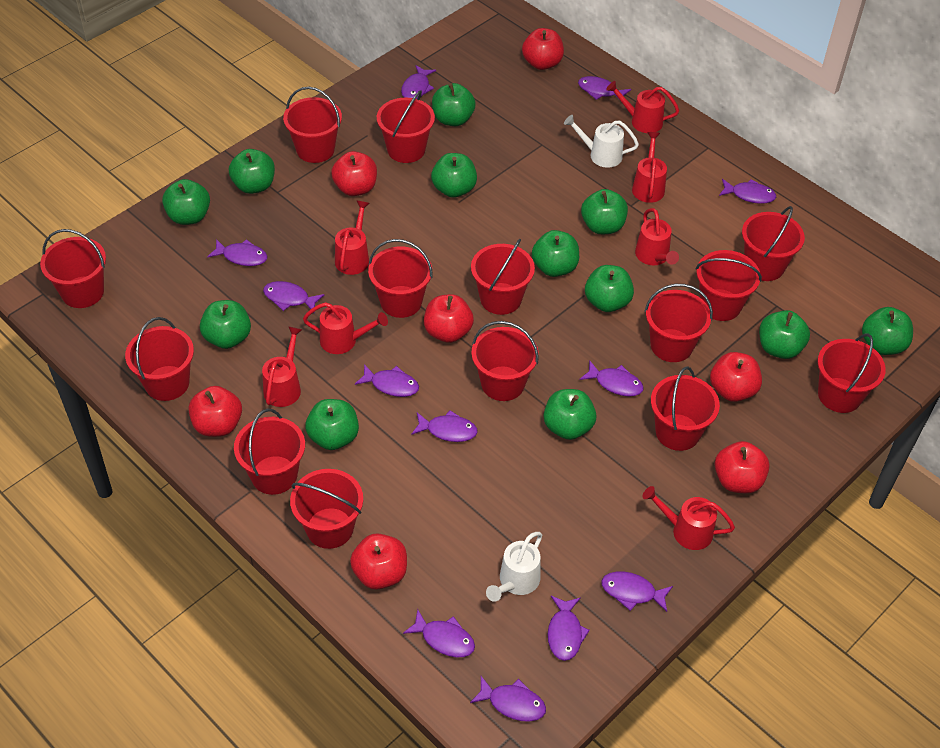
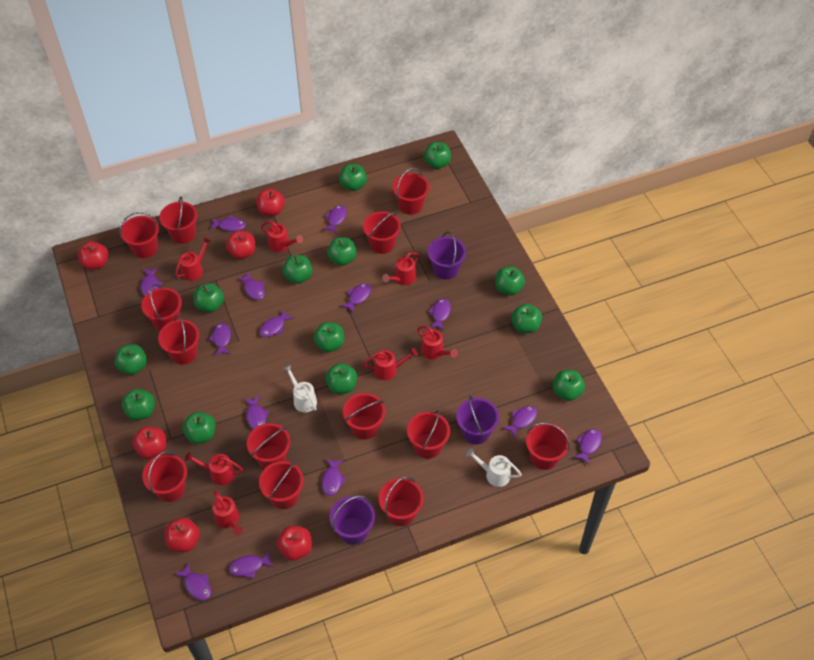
green apple: [162,179,210,225] [200,300,251,349] [229,149,275,194] [305,399,359,450] [431,153,477,198] [432,83,476,126] [532,230,579,277] [544,389,596,440] [581,189,628,234] [585,265,634,312] [759,310,810,359] [862,307,913,355] = 12 -> [114,344,147,375] [122,389,155,420] [182,412,216,444] [194,283,224,313] [282,255,312,284] [313,322,344,352] [325,363,357,394] [327,237,357,266] [339,164,367,191] [424,142,451,169] [495,266,525,296] [511,304,542,333] [553,370,585,401] = 13
purple bucket: none = 0 -> [330,496,375,545] [428,231,466,280] [456,395,499,445] = 3
purple fish: [207,239,268,266] [263,281,324,314] [355,364,419,397] [401,65,436,99] [403,609,475,658] [411,410,478,442] [470,676,546,722] [548,596,590,661] [578,76,631,100] [579,360,644,397] [601,571,673,612] [719,179,776,204] = 12 -> [140,268,163,296] [174,563,211,601] [209,323,231,356] [210,215,246,231] [229,551,273,579] [237,272,265,300] [243,395,269,429] [259,310,294,337] [322,458,347,496] [323,205,347,234] [341,283,371,313] [428,298,451,331] [503,406,537,438] [573,429,602,465] = 14
red apple: [189,386,242,437] [331,151,377,196] [350,533,407,590] [424,294,474,343] [522,28,564,70] [710,352,762,402] [715,441,770,493] = 7 -> [78,241,108,270] [132,426,166,459] [164,518,200,552] [226,231,255,259] [256,189,285,216] [277,525,312,560] = 6
red bucket: [40,229,106,308] [125,317,194,401] [234,409,305,495] [283,87,342,163] [290,469,363,549] [368,239,433,318] [377,90,435,163] [471,239,535,315] [471,321,539,401] [645,284,713,362] [651,366,720,451] [696,250,762,321] [742,206,805,281] [817,334,886,413] = 14 -> [120,212,159,258] [141,284,182,331] [142,451,187,502] [158,315,200,365] [159,196,197,244] [247,423,291,469] [259,461,304,509] [343,393,385,440] [363,211,401,254] [379,476,424,526] [392,168,429,215] [407,410,450,459] [526,423,570,470] = 13

